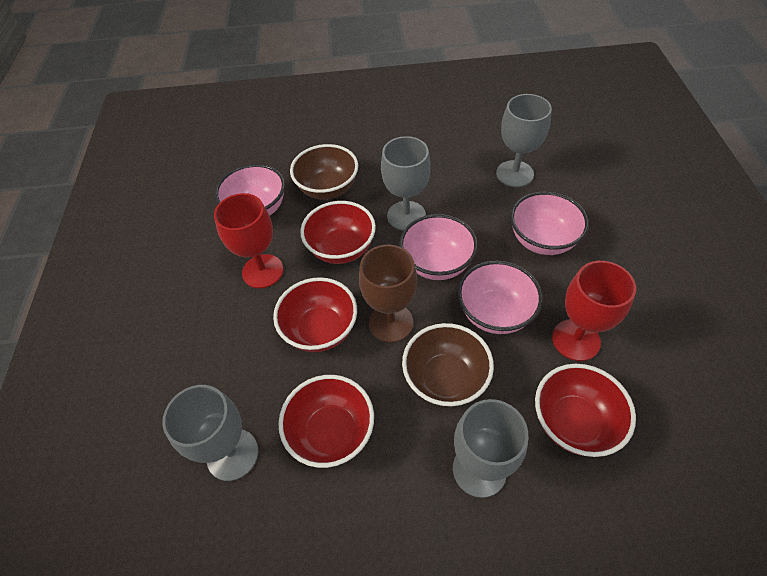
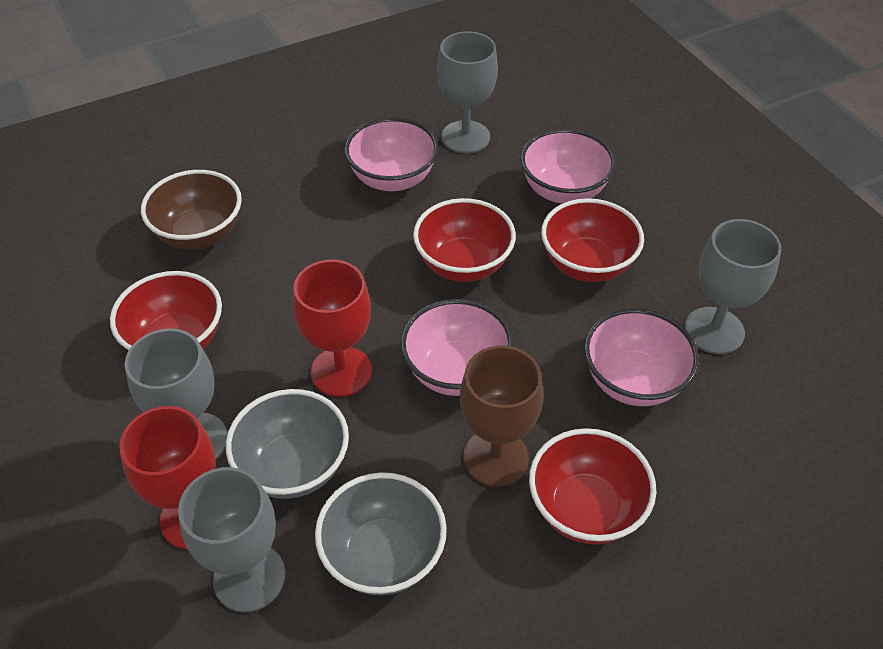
brown bowl: [290,144,358,200] [402,323,494,407] = 2 -> [141,170,242,249] = 1
grey bowl: none = 0 -> [226,389,349,499] [315,472,447,596] = 2

